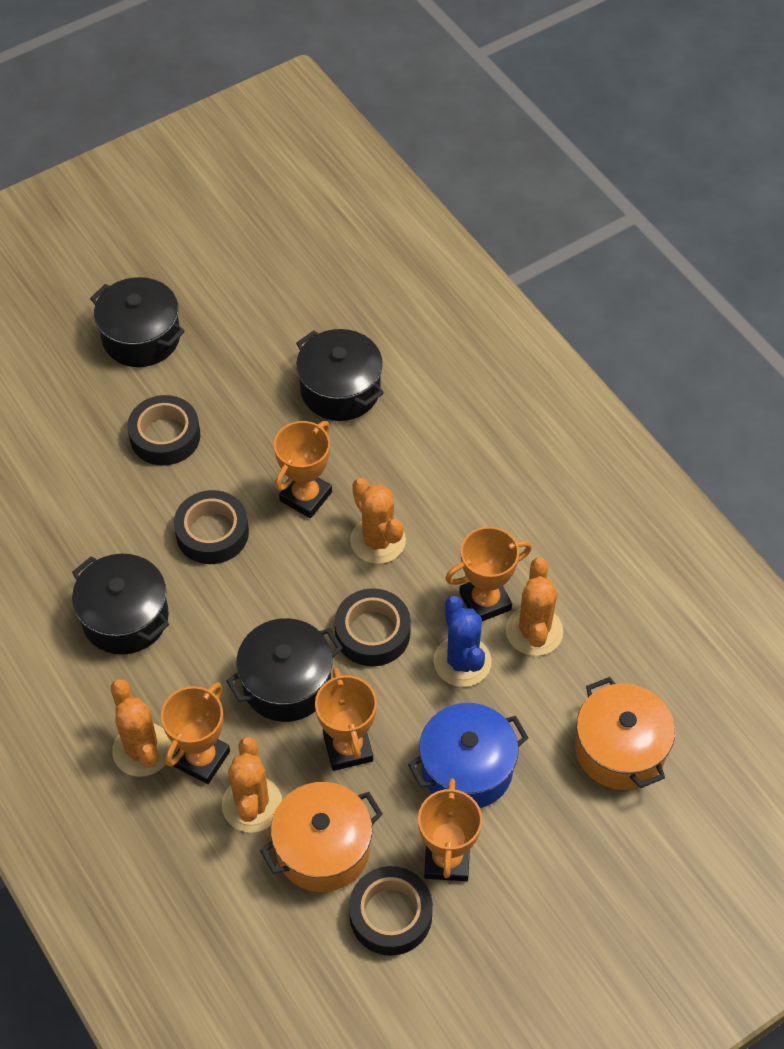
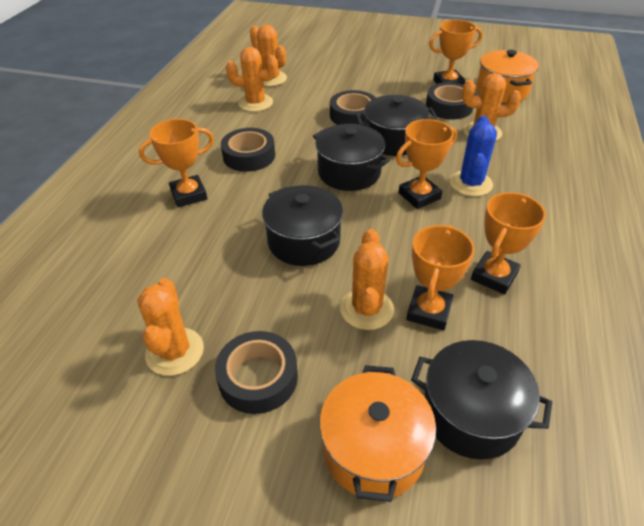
blue pot: [408,703,529,808] = 1 -> none = 0
orange cactus: [111,679,172,777] [222,737,282,832] [350,478,406,564] [506,557,563,656] = 4 -> [137,278,204,376] [226,47,278,112] [250,25,287,86] [340,229,394,330] [462,73,521,141] = 5

